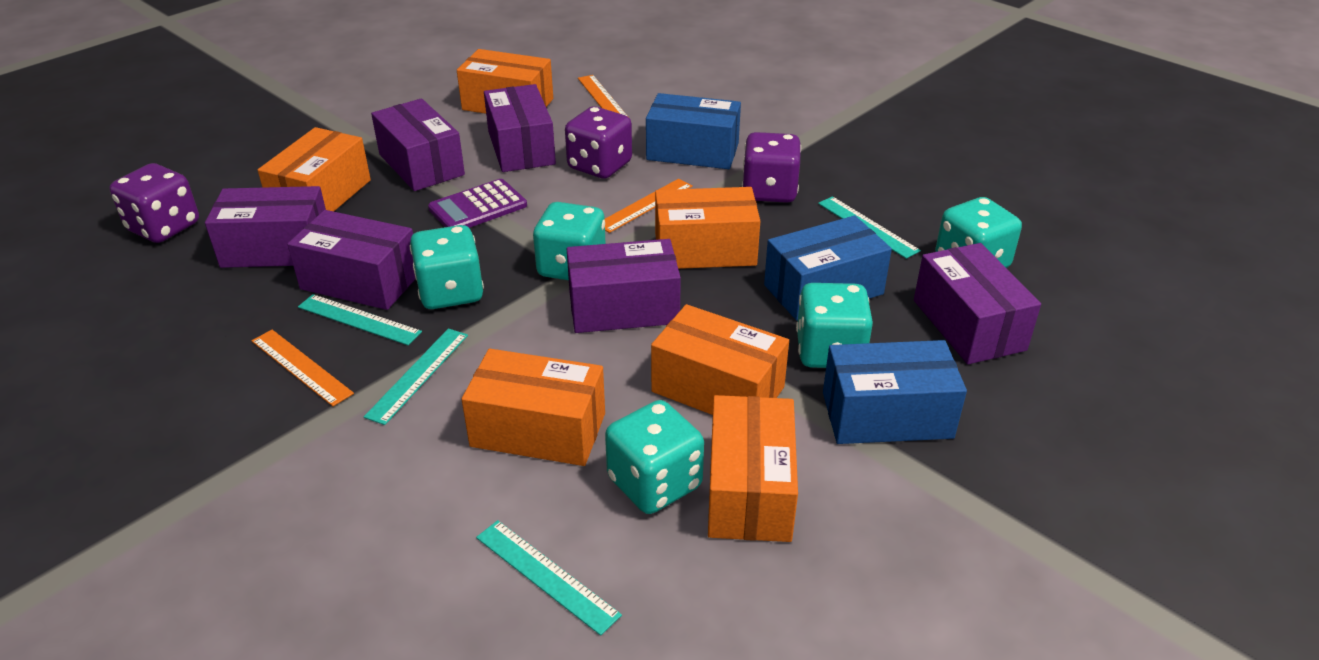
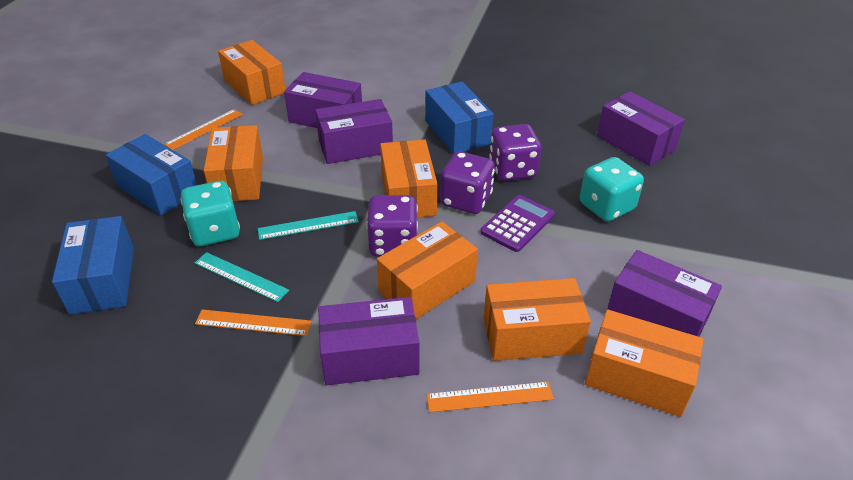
purple box: [205,186,326,268] [287,210,415,310] [371,98,465,191] [484,84,556,172] [567,239,681,333] [914,243,1041,364] = 6 -> [284,72,362,128] [315,99,393,164] [318,297,419,385] [597,91,685,166] [607,250,722,337] = 5
turquoise dice: [410,225,484,309] [533,202,606,280] [605,400,704,514] [796,283,873,368] [935,197,1022,268] = 5 -> [180,181,240,246] [580,157,644,222] = 2
turquoise ruler: [298,294,422,345] [364,328,468,425] [476,520,622,636] [818,196,921,259] = 4 -> [195,252,289,302] [258,211,359,240] = 2

